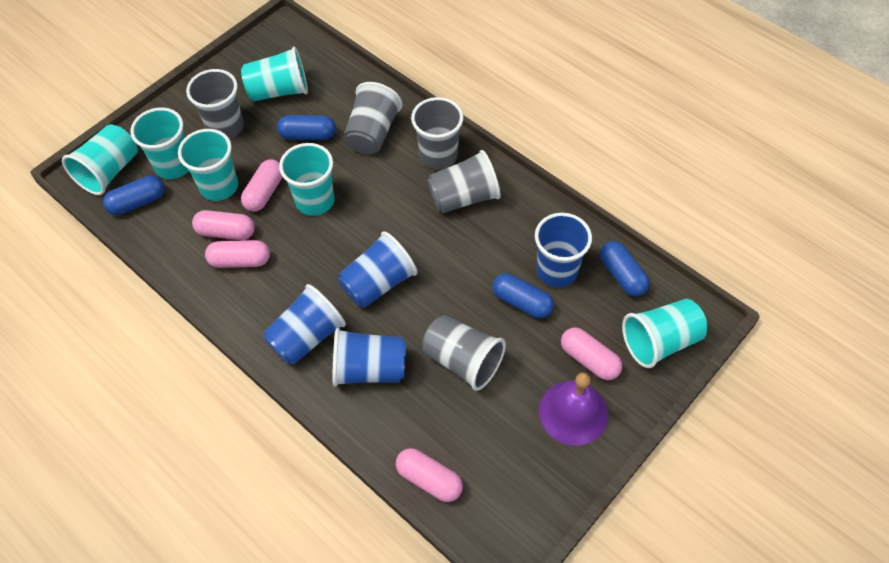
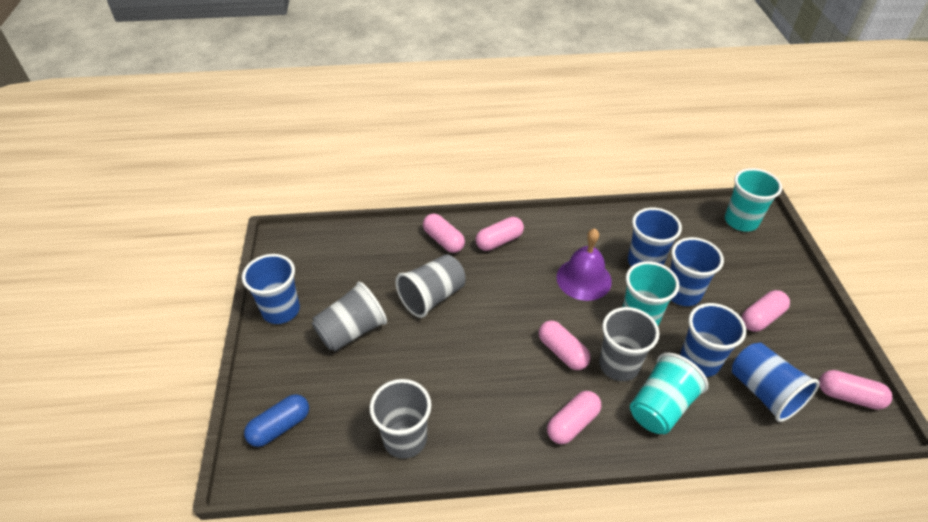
blue capsule: [103,175,164,215] [277,115,336,140] [492,273,554,318] [600,241,650,297] = 4 -> [244,394,309,447] = 1
blue cup: [263,284,346,365] [333,328,406,387] [338,231,417,308] [535,213,592,287] = 4 -> [242,254,300,324] [628,208,682,266] [670,237,724,306] [680,303,746,377] [732,343,819,422] = 5
grey cup: [186,69,244,139] [344,82,403,154] [411,97,464,169] [422,315,506,391] [427,150,501,213] = 5 -> [312,282,387,351] [370,379,431,459] [395,254,465,318] [599,307,659,381] = 4
pink capsule: [192,210,255,240] [205,240,270,268] [241,159,283,212] [396,448,463,502] [561,327,622,380] = 5 -> [423,214,465,253] [476,217,524,251] [539,320,590,370] [547,391,601,444] [742,290,790,332] [819,370,892,410] = 6
turquoise cup: [62,124,138,195] [130,108,189,179] [178,129,238,201] [241,47,308,101] [279,143,335,216] [622,299,707,368] = 6 -> [623,261,679,326] [630,353,708,434] [725,168,782,232] = 3

